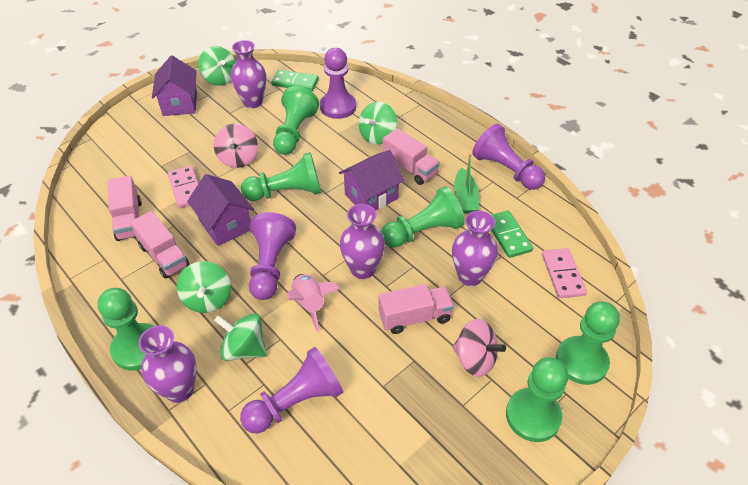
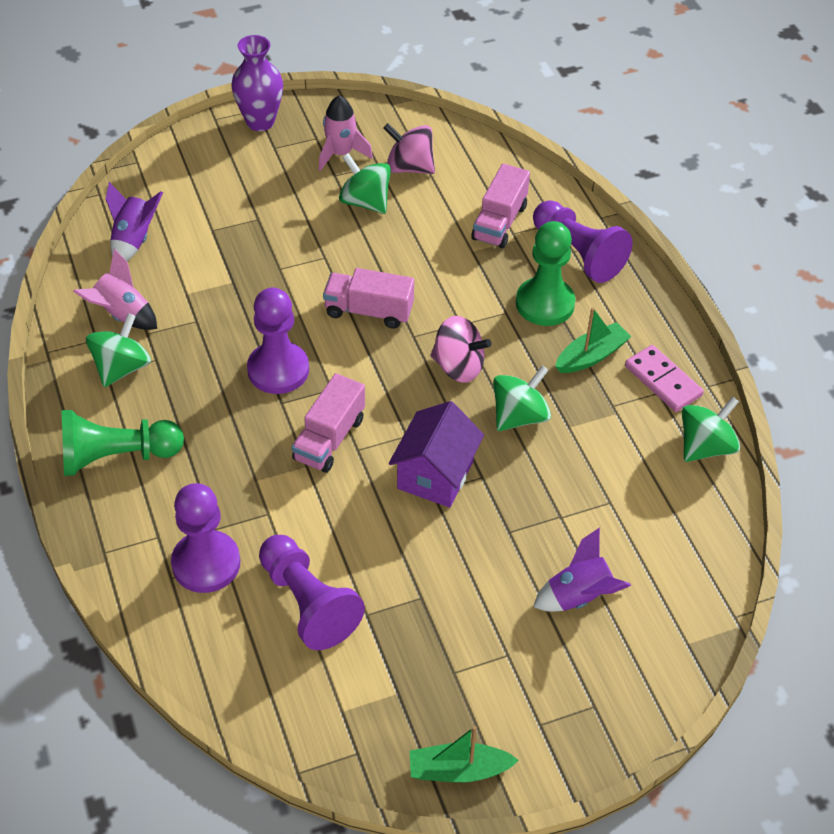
green boat: [454,154,479,213] = 1 -> [410,726,519,782] [555,308,631,373] = 2
green domino: [271,70,319,92] [491,210,533,258] = 2 -> none = 0
green pawn: [98,288,154,371] [241,152,321,201] [273,86,319,155] [381,186,465,248] [506,357,568,442] [556,301,620,385] = 6 -> [61,410,184,476] [516,221,576,326] = 2
pink domino: [168,166,198,208] [542,248,587,298] = 2 -> [625,345,704,412] = 1
pink rocket: [287,274,340,332] = 1 -> [73,249,157,330] [319,96,373,171] = 2
pink truck: [108,176,142,241] [130,211,190,279] [378,284,454,334] [383,128,440,185] = 4 -> [292,373,365,473] [323,268,414,329] [471,163,530,248] = 3
purple house: [152,56,197,116] [187,174,254,246] [339,150,404,210] = 3 -> [389,401,484,508] = 1
purple rocket: none = 0 -> [106,182,163,261] [533,528,631,612] = 2
purple vase: [139,325,197,403] [231,40,266,108] [340,204,385,279] [452,211,498,286] = 4 -> [231,35,283,131] = 1

